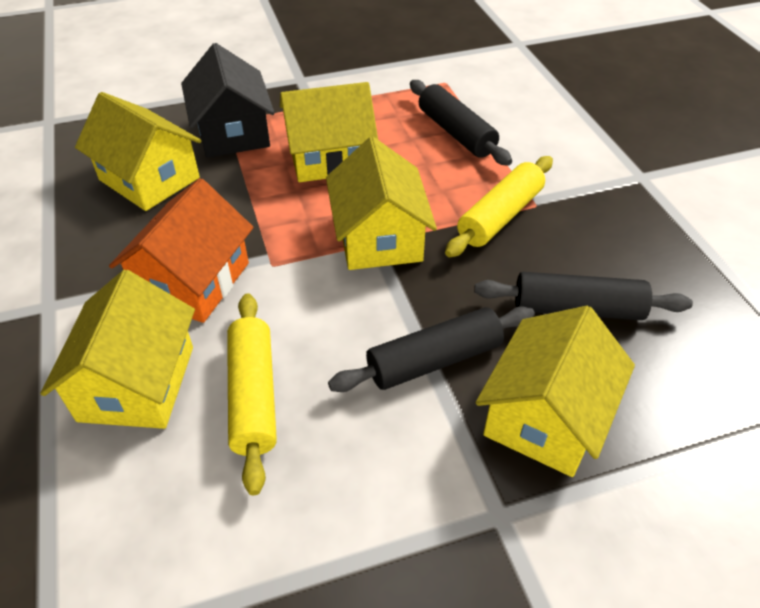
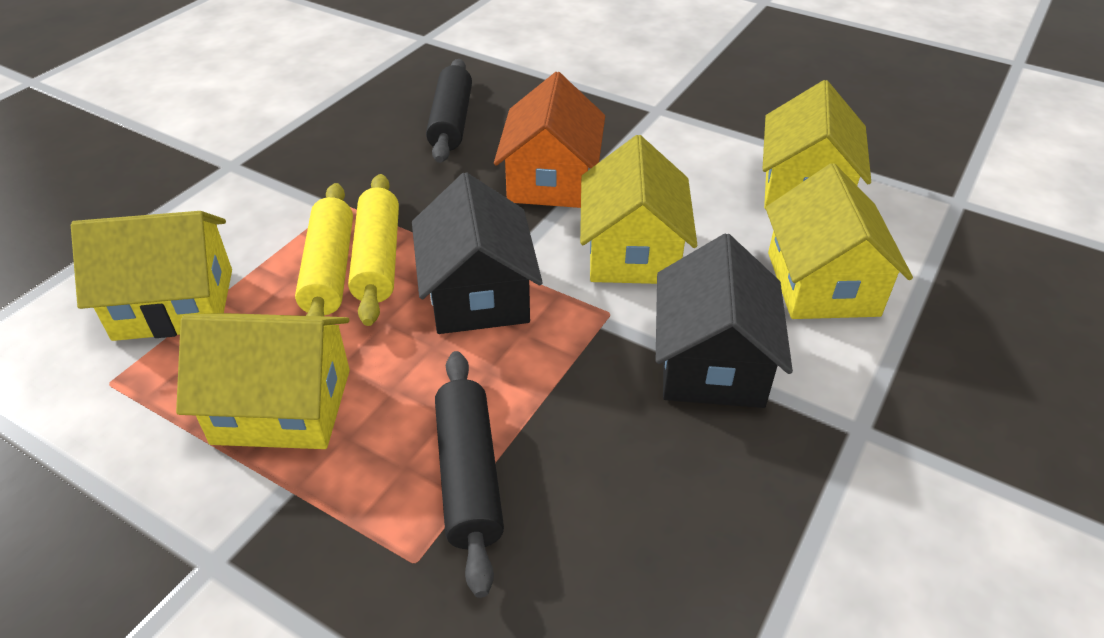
black house: [181,43,275,158] = 1 -> [412,172,543,334] [656,234,793,408] = 2
black rolling pin: [328,306,535,392] [410,80,512,166] [474,272,693,320] = 3 -> [426,59,472,163] [435,351,504,598] = 2

